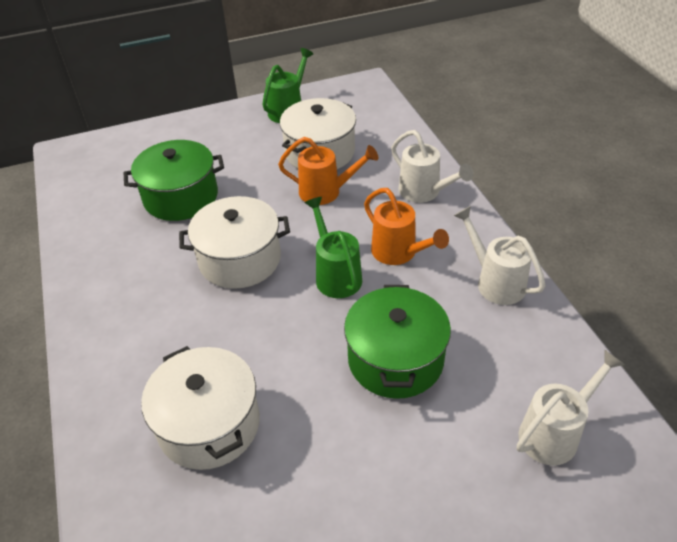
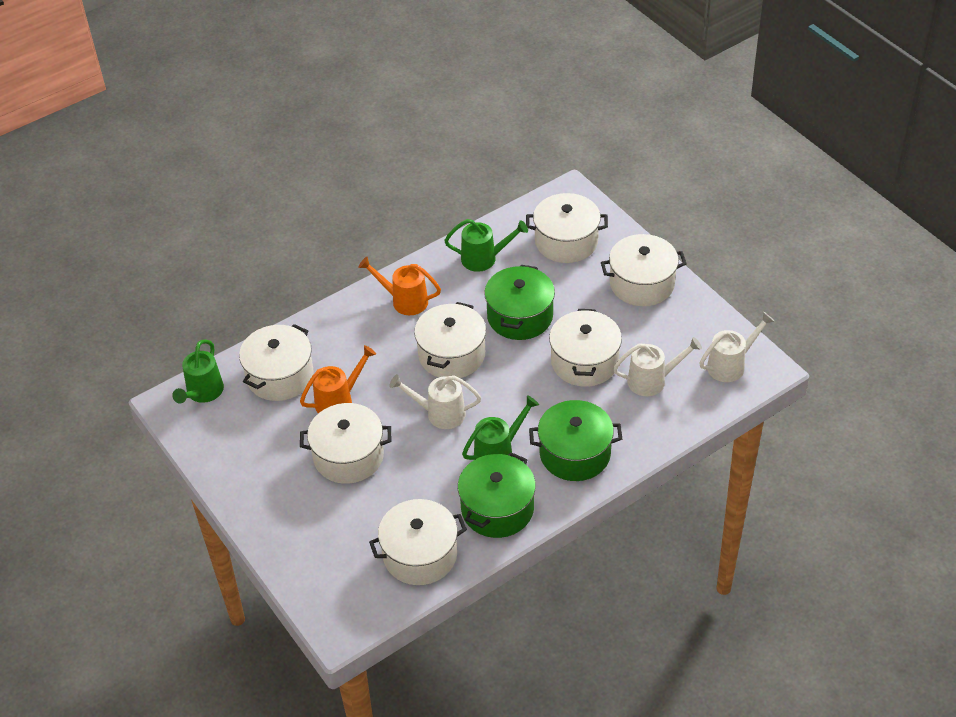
green pot: [124,140,224,221] [344,285,451,399] = 2 -> [458,452,536,538] [484,265,555,340] [529,400,622,481] = 3
green watering can: [262,48,314,123] [305,197,362,298] = 2 -> [172,339,224,403] [444,219,528,272] [462,395,539,460] = 3
white pot: [141,346,260,470] [179,196,290,289] [280,98,356,169] = 3 -> [239,324,314,401] [300,403,391,484] [369,499,467,585] [414,302,486,378] [526,193,608,263] [549,309,622,387] [601,234,687,306] = 7

